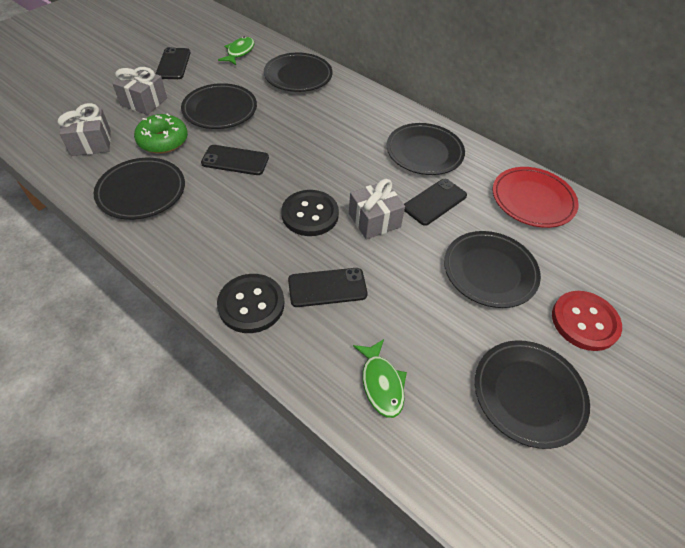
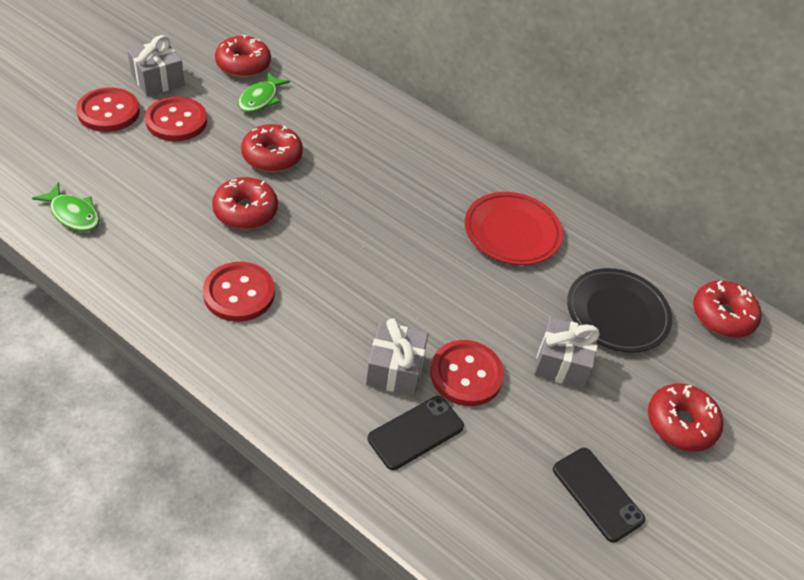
black button: [217,274,284,333] [281,190,339,236] = 2 -> none = 0
black phone: [156,47,191,79] [201,145,269,175] [288,268,368,307] [404,179,467,226] = 4 -> [368,396,464,470] [553,448,645,543] = 2
black plate: [94,158,185,220] [181,83,257,129] [264,53,332,92] [387,123,465,175] [444,231,541,308] [475,340,590,449] = 6 -> [567,268,672,353] = 1
green donut: [134,114,188,154] = 1 -> none = 0
red button: [552,291,622,351] = 1 -> [76,87,140,132] [145,97,207,141] [203,262,275,322] [430,340,504,406] = 4
red donut: none = 0 -> [212,177,278,229] [215,35,271,77] [241,124,303,172] [648,383,723,452] [693,281,762,338] = 5

